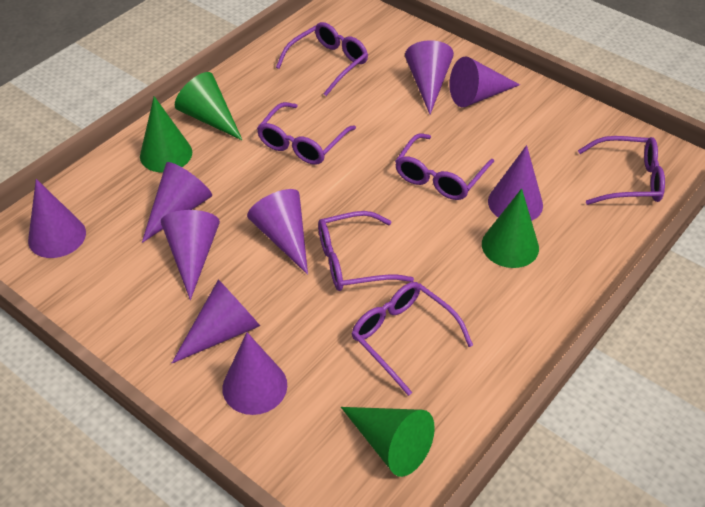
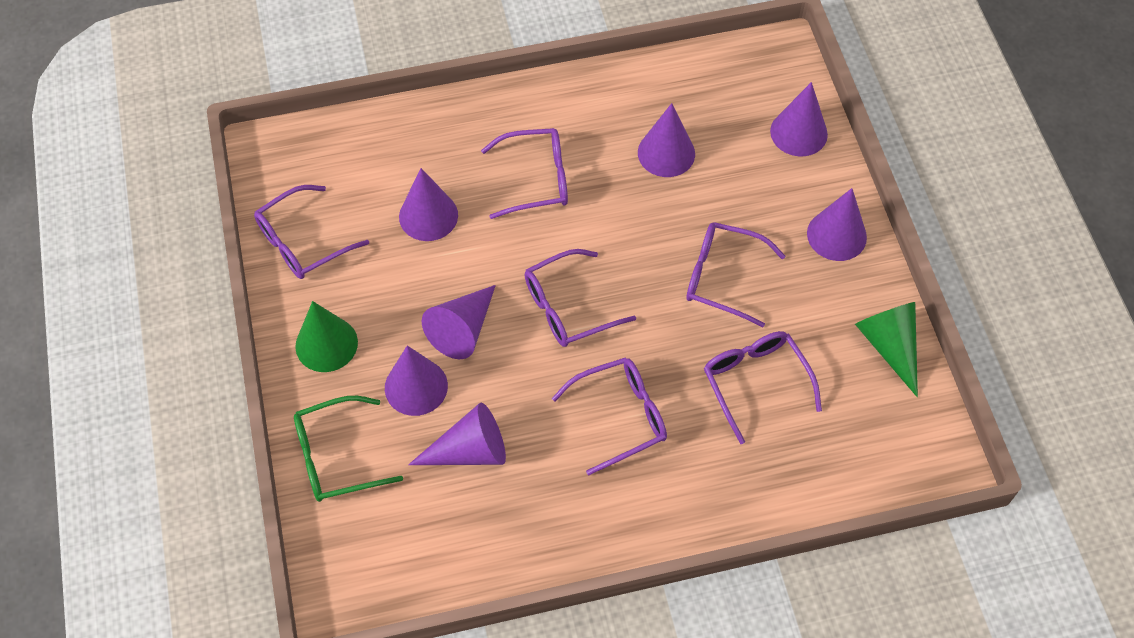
green cone: [140,96,192,172] [175,72,242,140] [341,407,435,477] [482,188,539,268] = 4 -> [295,301,358,372] [855,302,918,397] = 2
green glasses: none = 0 -> [294,396,403,502] = 1
purple cone: [28,179,86,258] [142,162,212,243] [161,210,220,300] [172,280,260,363] [222,332,287,415] [247,189,308,275] [405,40,454,114] [450,56,520,107] [488,145,543,221] = 9 -> [385,346,448,416] [399,168,458,241] [408,402,506,465] [422,285,496,359] [638,103,695,177] [770,82,828,156] [807,188,867,261] = 7

